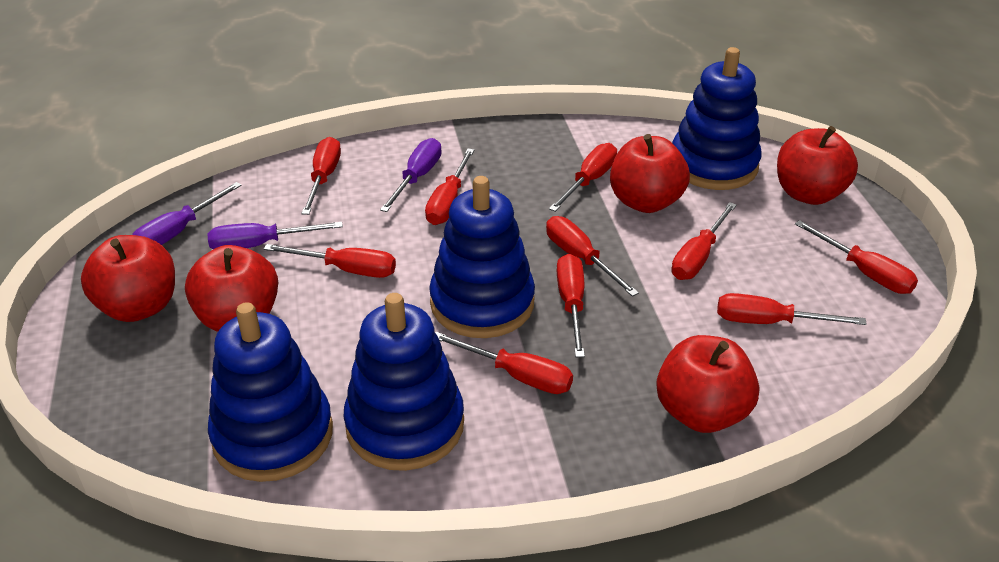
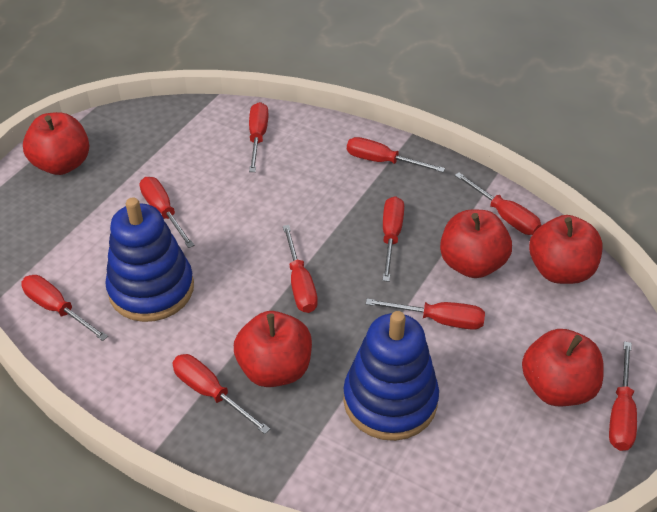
blue stacking toy: [208,302,333,482] [344,293,464,471] [429,176,535,338] [672,47,762,190] = 4 -> [105,197,194,322] [343,311,439,441] = 2
purple screwdriver: [132,182,242,245] [207,222,343,249] [380,138,442,212] = 3 -> none = 0

